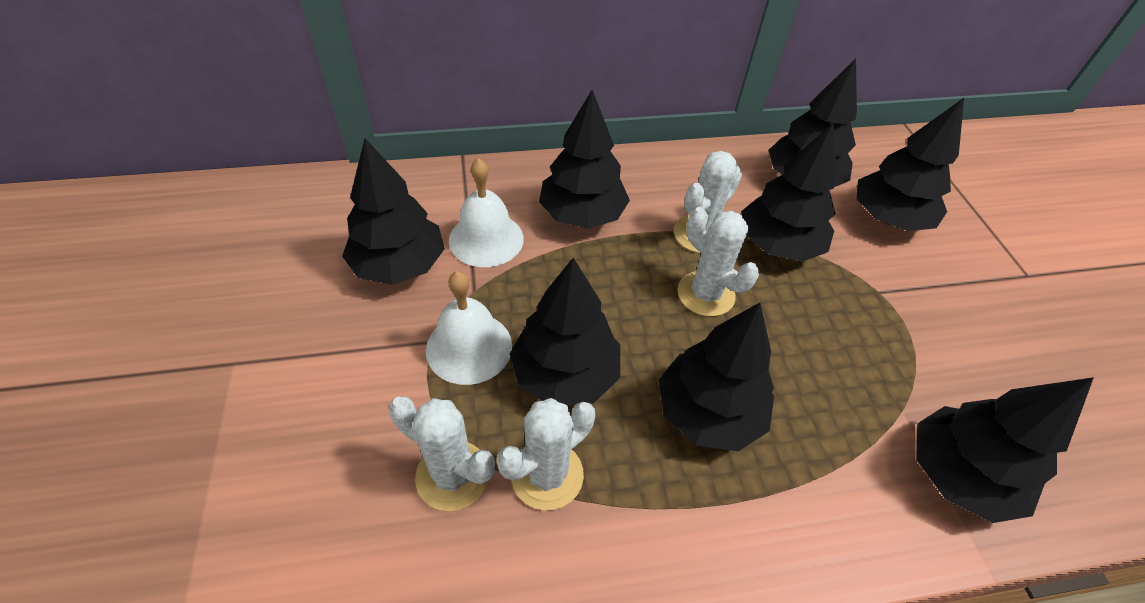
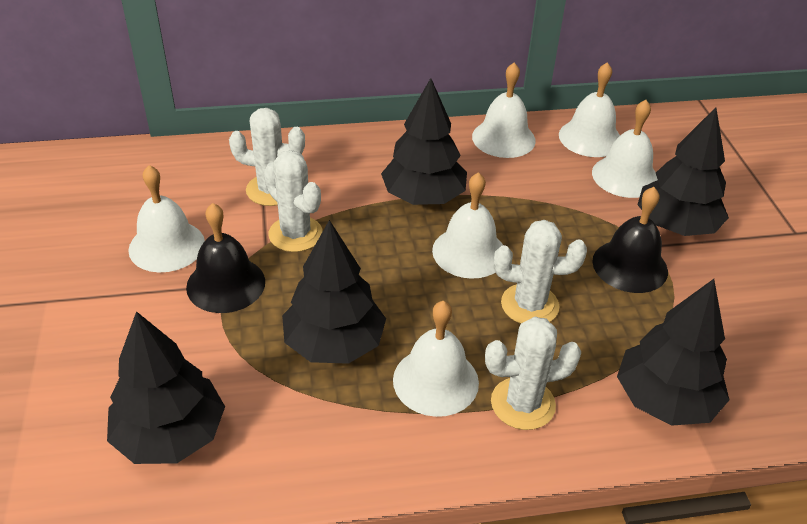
black bell: none = 0 -> [186,203,265,313] [592,187,668,293] = 2
black tree: [342,138,445,285] [510,258,620,406] [539,90,630,229] [659,303,774,451] [741,123,837,262] [768,58,857,187] [856,98,964,231] [916,377,1094,523] = 8 -> [107,311,225,464] [282,220,386,364] [381,78,467,205] [617,279,730,426] [637,107,729,236] = 5
white bell: [426,271,512,385] [449,158,524,267] = 2 -> [128,165,205,272] [393,301,479,417] [432,172,503,279] [472,62,536,158] [559,62,620,157] [592,100,658,198] = 6

